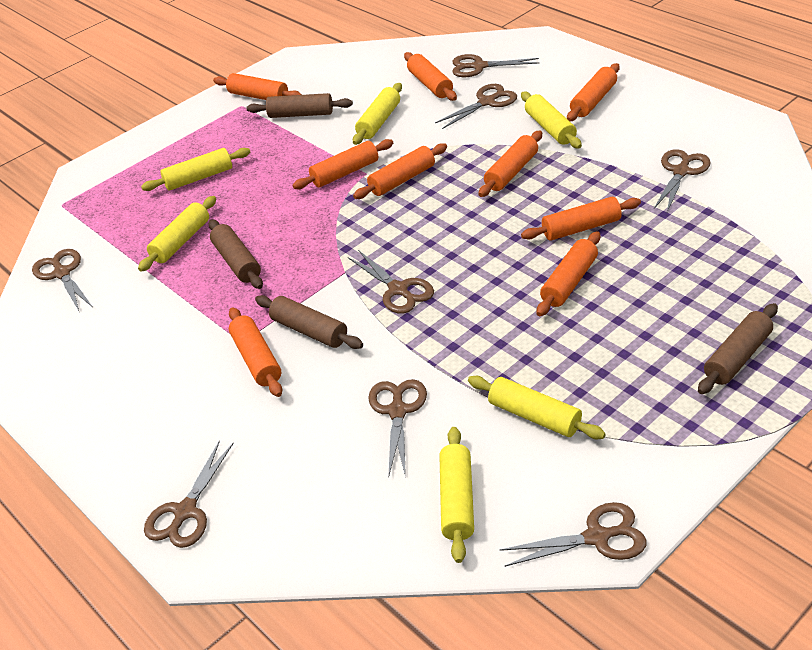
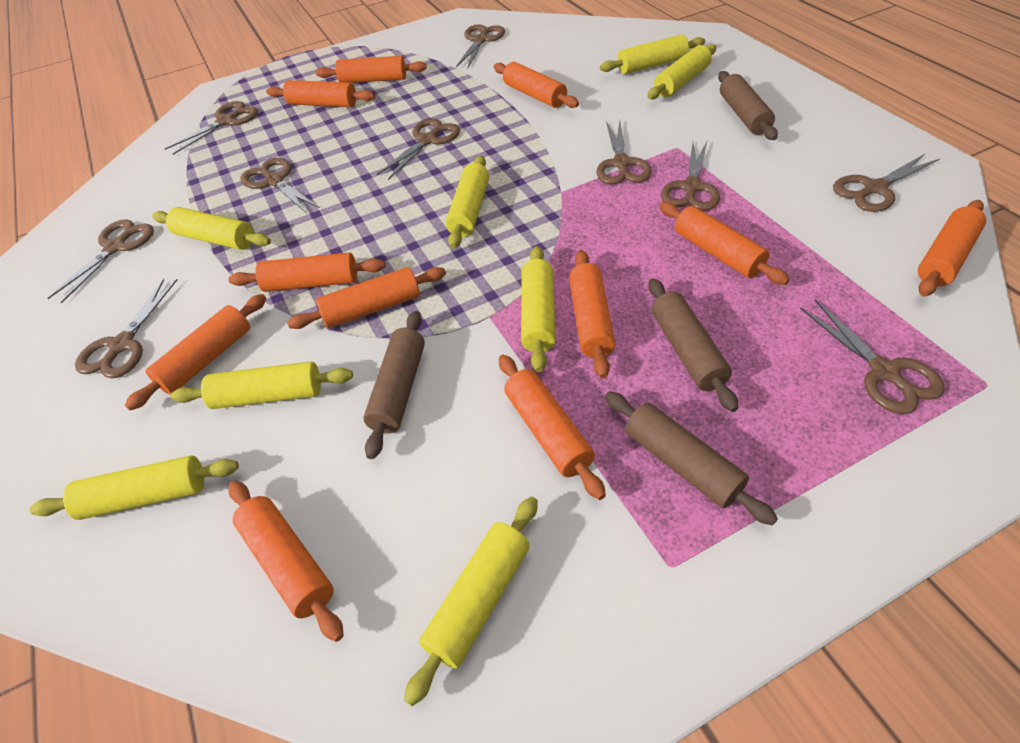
brown scissors: [32,249,92,311] [144,440,234,548] [348,250,434,314] [368,379,427,478] [435,84,517,129] [452,54,539,77] [500,502,646,567] [654,149,711,212] = 8 -> [48,219,154,304] [75,279,178,378] [165,101,258,155] [240,158,320,213] [377,118,460,180] [456,24,505,68] [596,120,652,184] [661,142,720,210] [800,299,945,414] [833,153,939,212] = 10
orange rolling pin: [213,73,302,100] [229,307,282,397] [292,139,393,189] [353,143,447,199] [404,52,457,101] [478,131,542,197] [521,197,641,241] [537,231,600,316] [567,63,620,121] = 9 -> [125,294,266,410] [229,252,385,292] [229,481,344,642] [266,80,375,107] [287,267,446,329] [316,56,427,83] [494,62,579,108] [499,355,606,500] [569,250,615,378] [660,202,790,285] [918,200,986,297] = 11
yellow rolling pin: [138,196,216,272] [141,148,250,191] [353,83,402,145] [439,427,474,563] [468,376,606,439] [521,92,582,148] = 6 -> [29,455,239,520] [152,207,271,250] [170,362,353,409] [404,497,538,706] [446,155,489,249] [521,246,556,372] [600,34,705,74] [647,44,716,99] = 8

